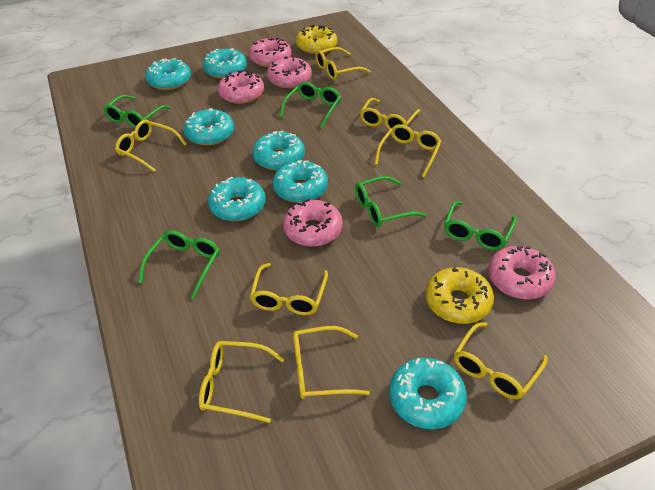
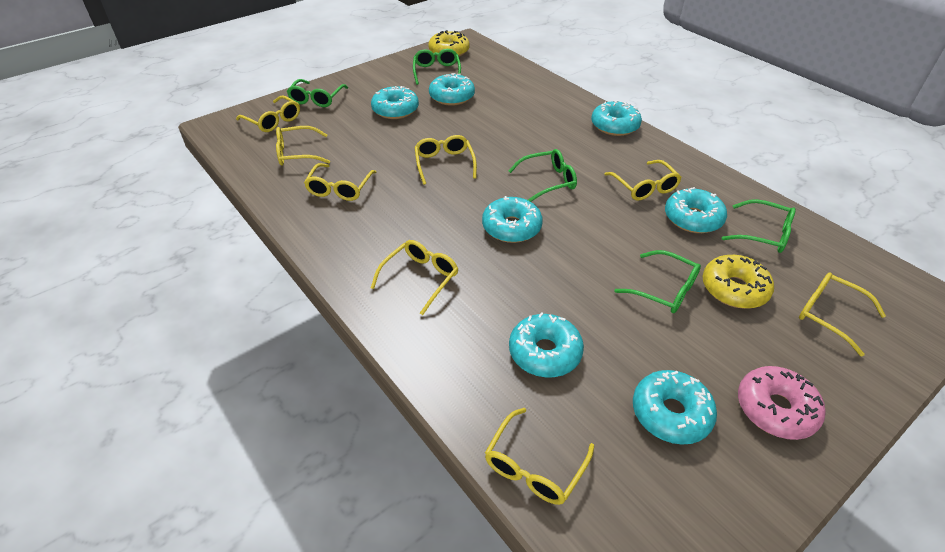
pink donut: [218,70,264,104] [249,38,292,67] [267,56,312,88] [283,199,343,247] [488,246,556,299] = 5 -> [738,366,825,440] = 1

